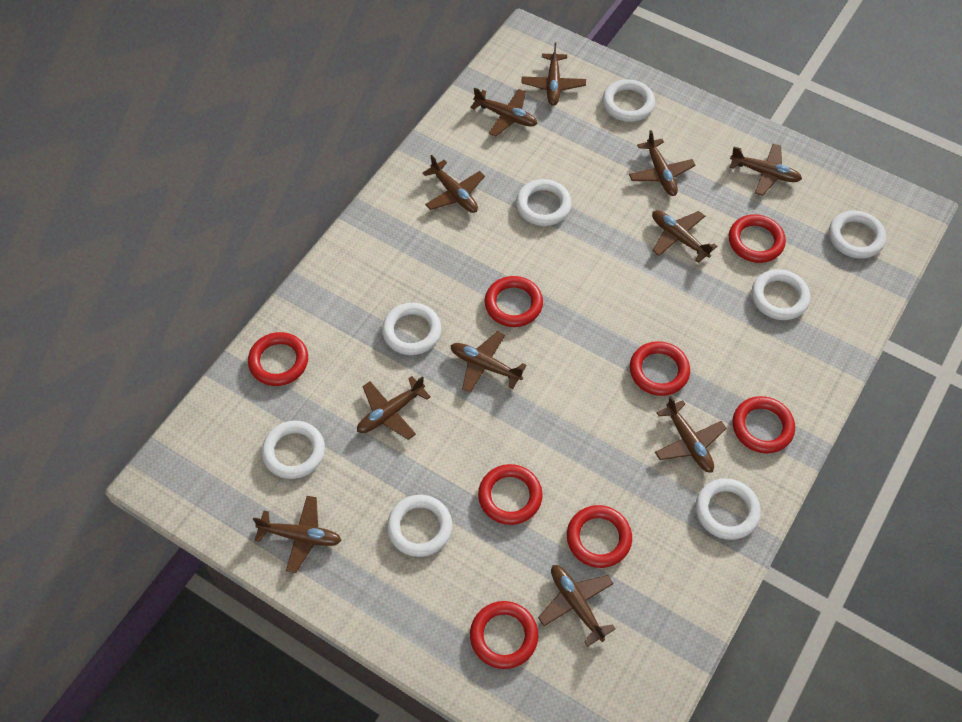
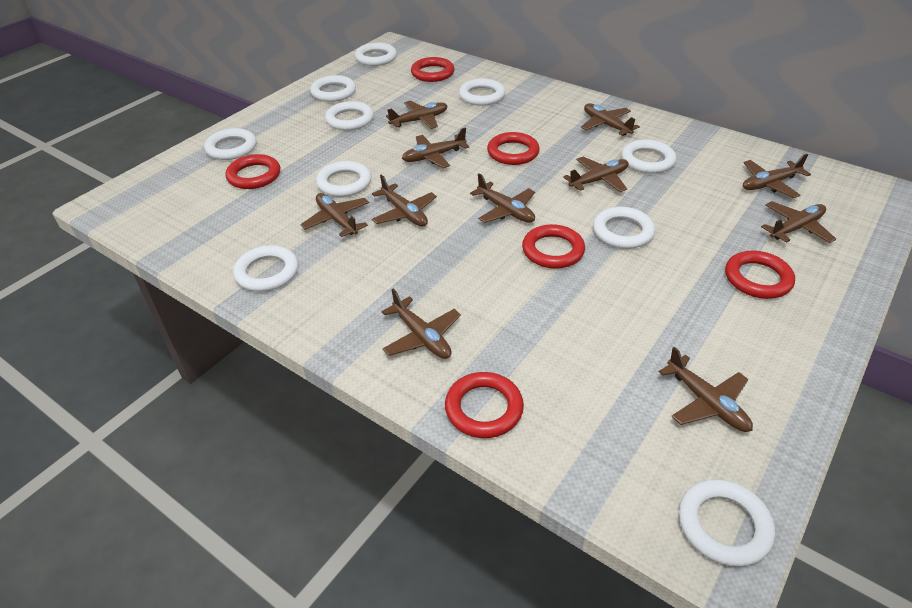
red ring: [248,332,308,386] [470,601,538,669] [478,464,543,525] [485,276,543,327] [567,505,632,568] [630,341,690,396] [729,214,786,263] [733,396,795,453] = 8 -> [225,154,280,189] [411,57,455,82] [445,372,524,438] [487,132,540,165] [522,224,585,269] [725,251,795,299] = 6
white ring: [262,421,325,479] [382,303,441,355] [387,495,452,557] [516,179,572,226] [603,79,655,122] [696,478,761,540] [751,269,810,320] [829,210,886,259] = 8 -> [204,128,257,160] [233,245,298,292] [310,75,356,102] [316,161,371,197] [325,101,374,130] [355,43,397,66] [459,78,505,106] [593,207,655,249] [622,139,676,173] [679,479,775,567] = 10

